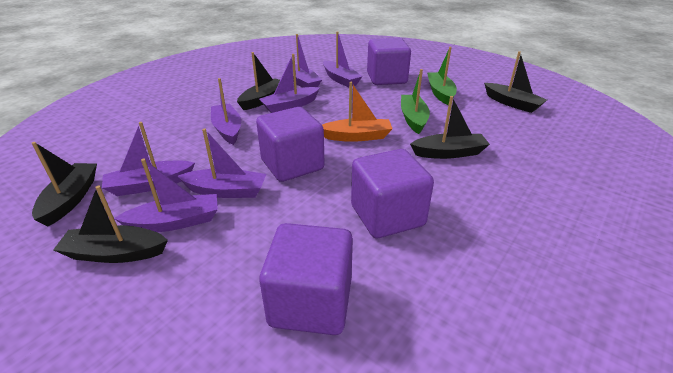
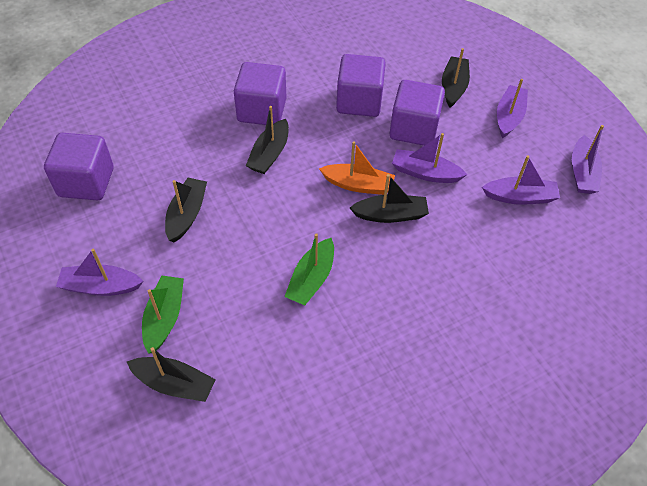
purple boat: [102,122,195,196] [114,159,218,232] [177,128,266,198] [211,78,241,145] [259,54,320,113] [286,34,322,88] [323,31,363,87] = 7 -> [56,249,143,296] [392,133,467,183] [482,155,560,205] [497,79,528,138] [572,125,604,194] = 5

